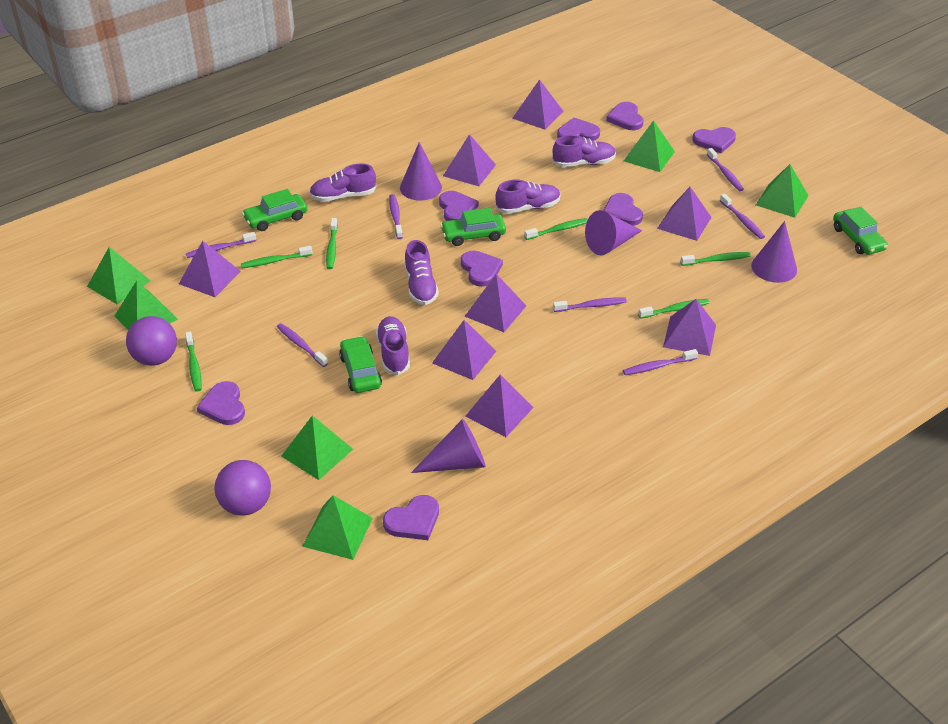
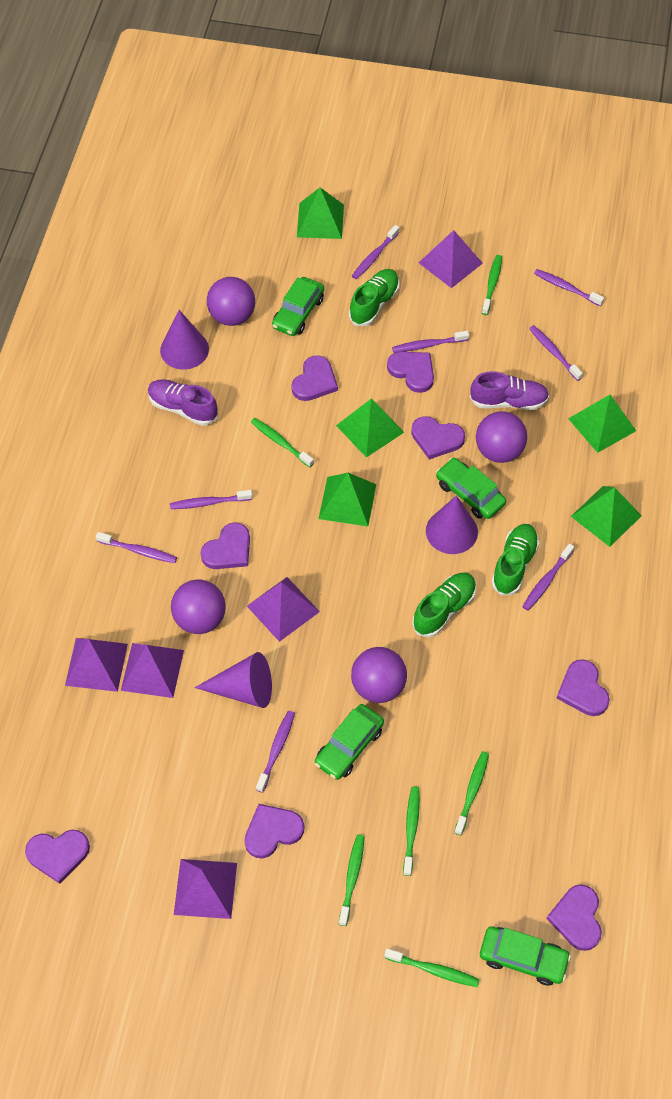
green pyramid: [87,247,151,304] [115,281,178,330] [281,415,353,480] [302,495,373,560] [624,120,675,172] [756,164,809,218] = 6 -> [297,187,344,239] [319,473,376,526] [336,399,404,458] [568,395,636,453] [571,486,642,547] = 5
green shoe: none = 0 -> [349,269,400,326] [412,573,476,637] [491,524,539,596] = 3
purple ball: [126,316,177,366] [215,460,271,516] = 2 -> [171,580,226,634] [207,277,255,326] [351,647,407,703] [476,411,527,463] = 4
purple cone: [400,142,442,201] [411,419,486,473] [585,210,642,255] [751,221,797,283] = 4 -> [160,310,209,370] [195,652,272,708] [426,495,478,554] = 3
purple pyramid: [179,241,241,297] [432,320,496,380] [443,134,496,186] [465,274,526,332] [465,375,534,437] [512,79,564,130] [657,187,712,241] [663,299,716,356] = 8 -> [65,638,128,692] [121,643,184,698] [174,859,237,919] [247,577,320,642] [419,230,483,288] = 5
purple shoe: [309,163,376,202] [376,316,410,375] [404,240,439,305] [495,180,561,214] [552,135,616,167] = 5 -> [148,379,218,426] [470,371,549,410] = 2
purple toothbrush: [186,232,256,258] [277,323,328,367] [389,194,403,239] [553,297,627,312] [623,349,698,375] [707,148,744,191] [720,194,765,239] = 7 -> [96,532,177,563] [170,490,253,509] [256,711,295,793] [352,225,399,279] [392,331,469,353] [522,543,574,611] [529,325,583,381] [534,269,604,306] = 8

